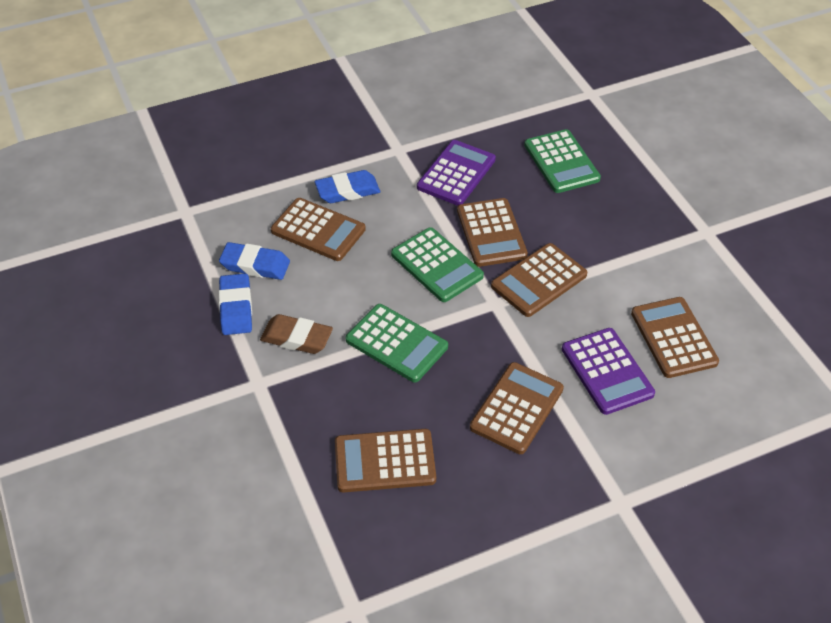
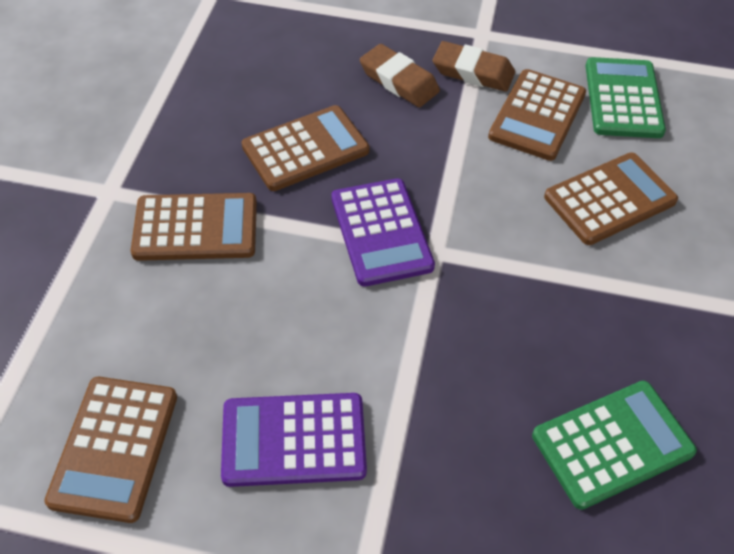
blue eraser: [219,242,290,280] [219,273,252,335] [315,170,380,203] = 3 -> none = 0
brown calculator: [271,198,366,261] [335,429,436,492] [457,198,528,267] [470,362,564,454] [491,243,587,317] [631,297,719,378] = 6 -> [44,377,177,523] [131,193,257,261] [242,105,369,191] [488,69,586,161] [544,153,678,245] = 5
brown eraser: [260,314,333,354] = 1 -> [360,44,440,107] [433,41,515,92] = 2
green calculator: [346,304,448,383] [391,227,484,302] [524,129,601,193] = 3 -> [532,381,697,510] [586,57,666,138] = 2

